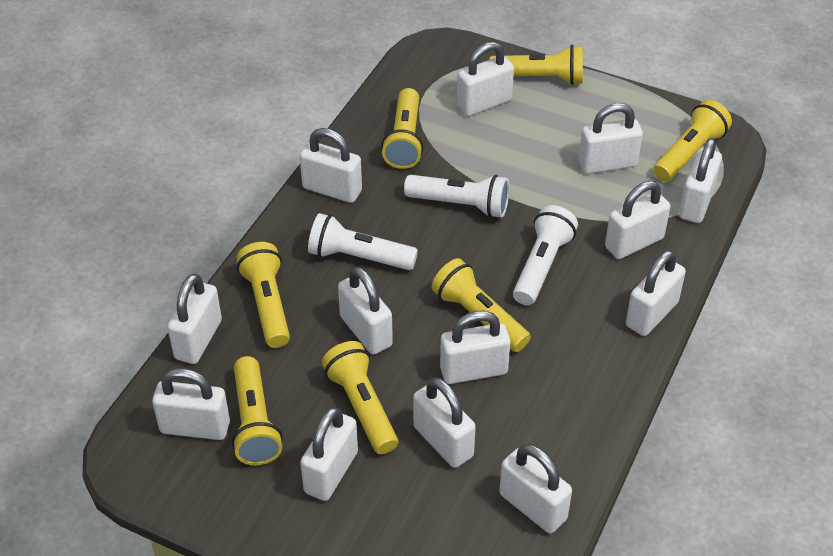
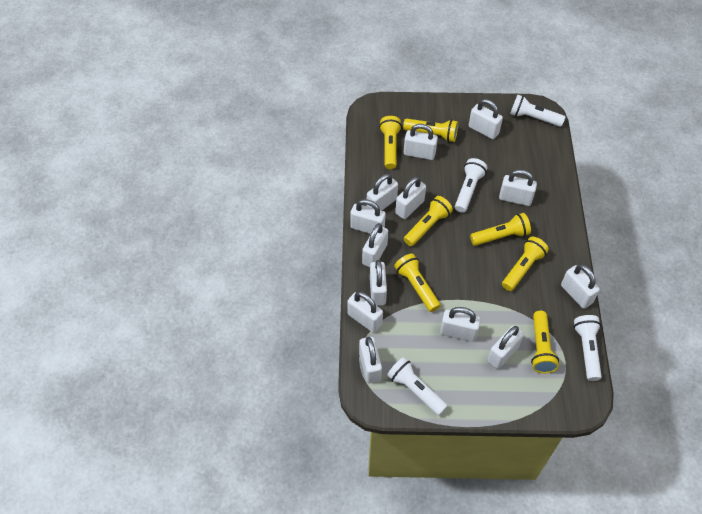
white flashlight: [308,213,418,270] [404,175,509,218] [513,205,578,305] = 3 -> [387,357,448,415] [455,158,487,213] [510,95,565,127] [574,315,602,381] = 4

